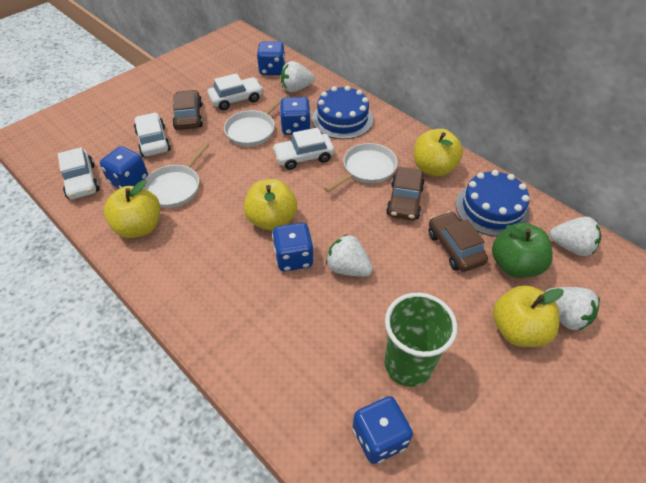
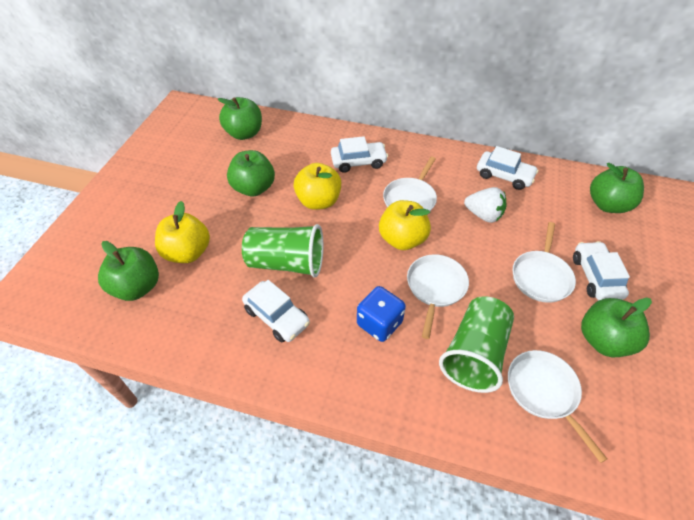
blue cake: [312,86,373,139] [456,170,530,237] = 2 -> none = 0
blue dice: [100,146,148,189] [257,41,286,75] [272,223,314,271] [280,97,311,135] [353,396,413,464] = 5 -> [357,286,406,342] = 1
brown car: [172,90,203,130] [386,167,425,220] [428,211,488,272] = 3 -> none = 0
green apple: [492,223,553,278] = 1 -> [98,241,159,301] [218,97,262,140] [227,150,275,196] [581,298,652,357] [590,163,644,213] = 5
green cup: [384,293,458,387] = 1 -> [242,224,323,278] [439,296,514,393] = 2
white pan: [143,142,210,208] [224,94,288,146] [324,143,398,192] = 3 -> [383,156,437,211] [407,254,469,339] [508,350,607,463] [513,222,576,303] = 4
white strawberry: [281,61,315,92] [326,234,373,277] [546,287,600,331] [549,217,601,256] = 4 -> [464,187,506,223] = 1
yellow apple: [104,180,160,238] [244,179,297,231] [414,129,463,176] [493,285,564,347] = 4 -> [155,201,210,263] [294,163,341,210] [379,200,431,250] = 3

